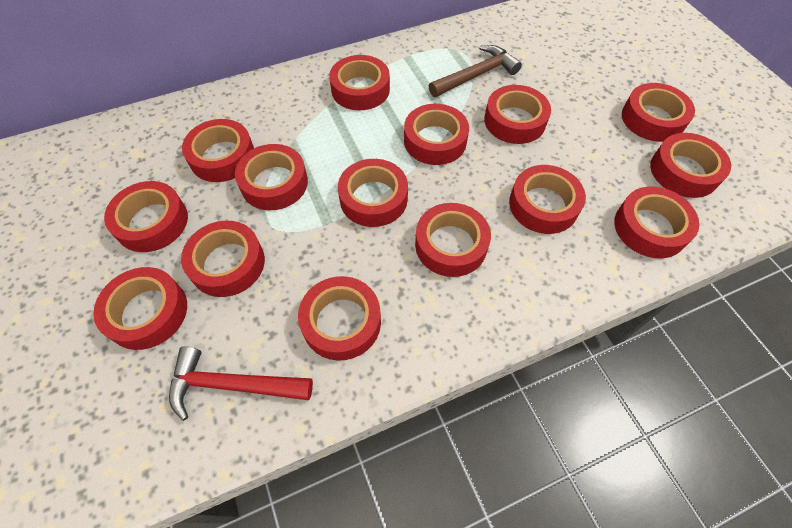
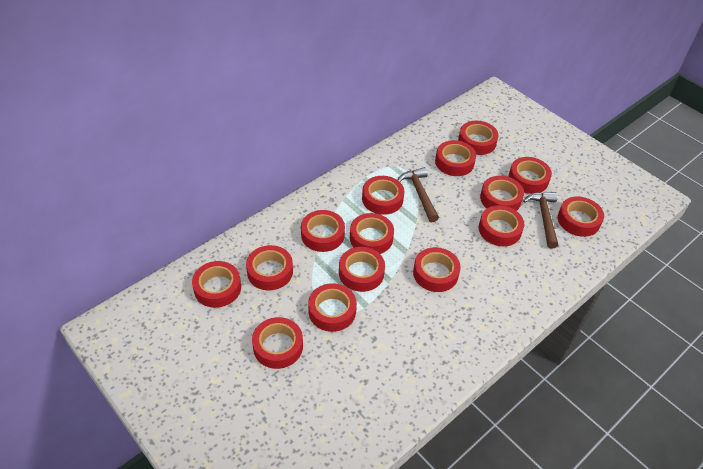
brown hammer: [429,45,522,97] = 1 -> [398,167,439,222] [523,192,558,248] = 2
red hammer: [169,346,313,421] = 1 -> none = 0

